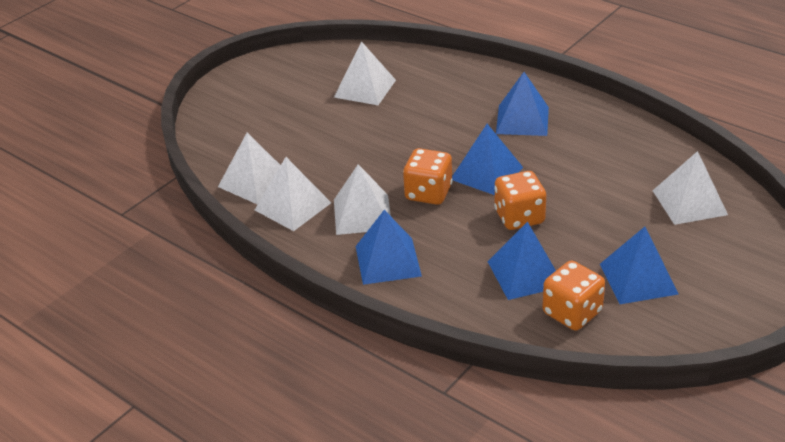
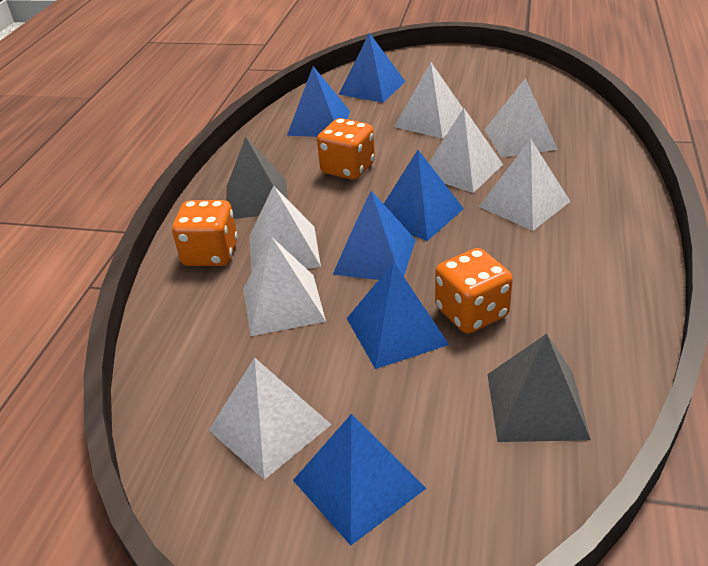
blue pyramid: [356,210,422,285] [452,124,523,195] [487,221,556,300] [496,72,549,136] [600,227,678,304] = 5 -> [287,66,350,137] [293,414,426,546] [333,191,416,280] [339,33,406,103] [347,262,449,369] [384,150,464,241] = 6
grey pyramid: none = 0 -> [226,137,288,219] [487,334,591,442] = 2
white pyramid: [218,133,281,205] [255,157,331,231] [334,41,396,105] [334,164,391,235] [652,151,728,225] = 5 -> [209,357,332,480] [243,237,326,336] [249,186,321,273] [394,63,463,139] [429,108,503,193] [479,139,571,231] [484,78,558,157] = 7

